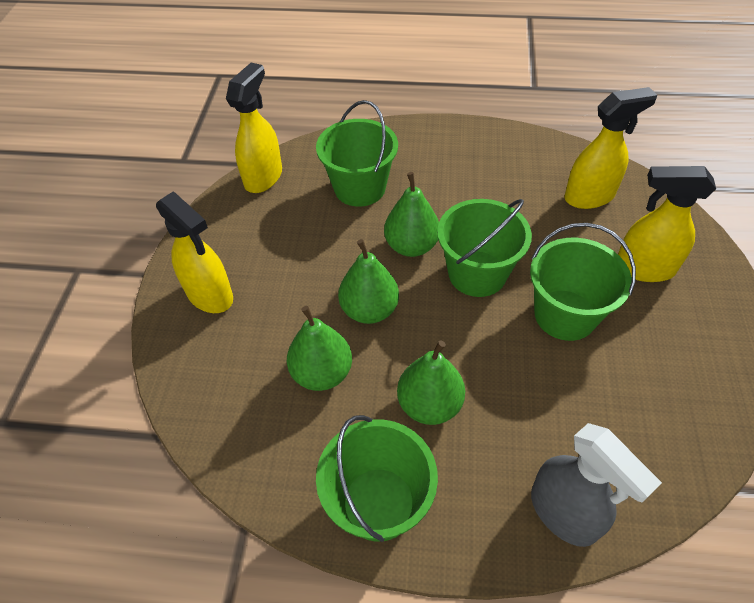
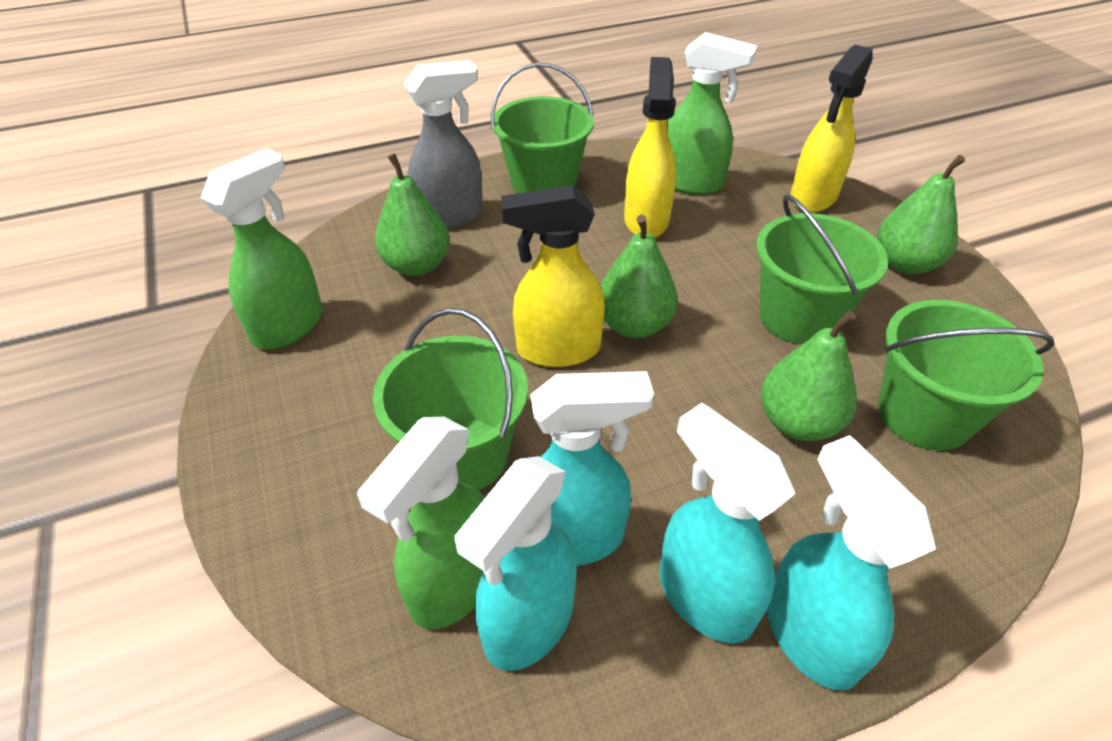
green spray bottle: none = 0 -> [201,148,322,350] [357,417,485,630] [667,32,757,195] = 3
turquoise spray bottle: none = 0 -> [455,456,577,671] [530,371,654,566] [659,403,796,643] [767,435,936,691] = 4
yellow spray bottle: [156,191,233,313] [226,63,282,193] [565,87,658,209] [618,166,716,282] = 4 -> [502,185,605,367] [624,57,676,238] [790,45,873,213] = 3

